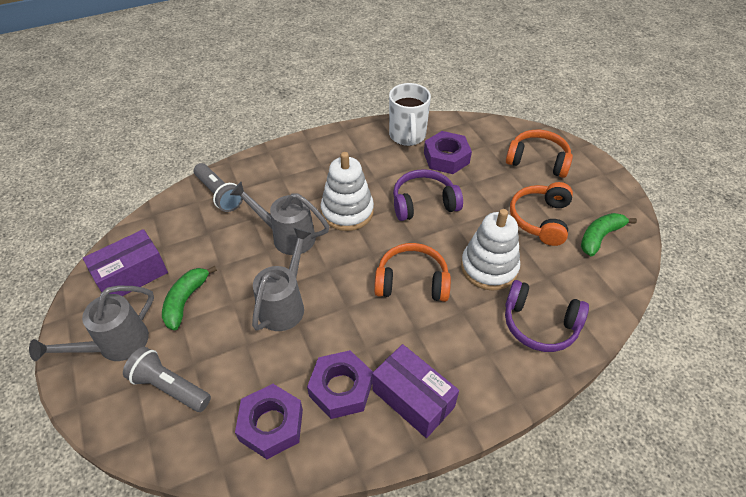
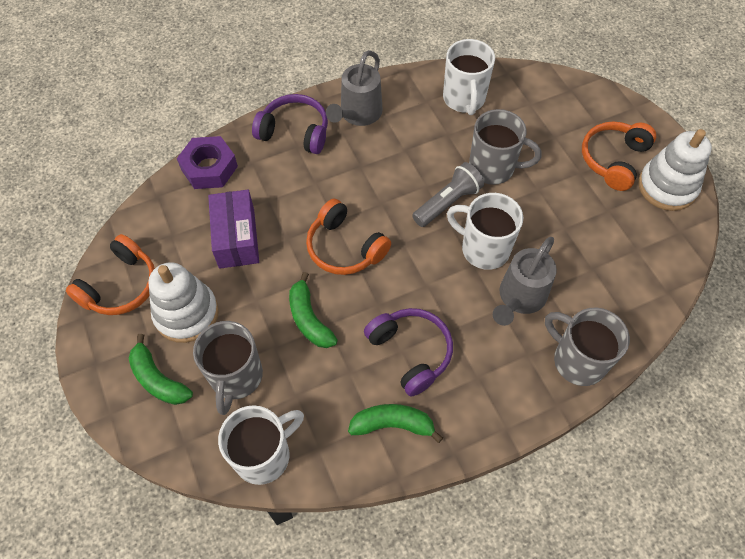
green banana: [162,266,217,330] [581,213,637,256] = 2 -> [129,334,193,405] [289,272,338,348] [348,404,443,443] = 3
grey flashlight: [123,347,211,412] [194,163,243,212] = 2 -> [412,162,484,227] = 1
grey mug: none = 0 -> [193,321,263,415] [469,109,541,185] [545,308,630,386] = 3
grey watering can: [29,286,154,361] [230,182,329,255] [252,228,311,331] = 3 -> [326,50,383,126] [493,237,557,326] = 2
purple box: [83,229,168,296] [372,344,459,438] = 2 -> [208,190,259,269] = 1
purple nut: [235,384,303,459] [307,350,373,419] [424,131,472,174] = 3 -> [177,136,238,189] = 1
white mug: [389,83,431,146] = 1 -> [218,405,304,485] [443,39,495,115] [447,193,524,270] = 3

